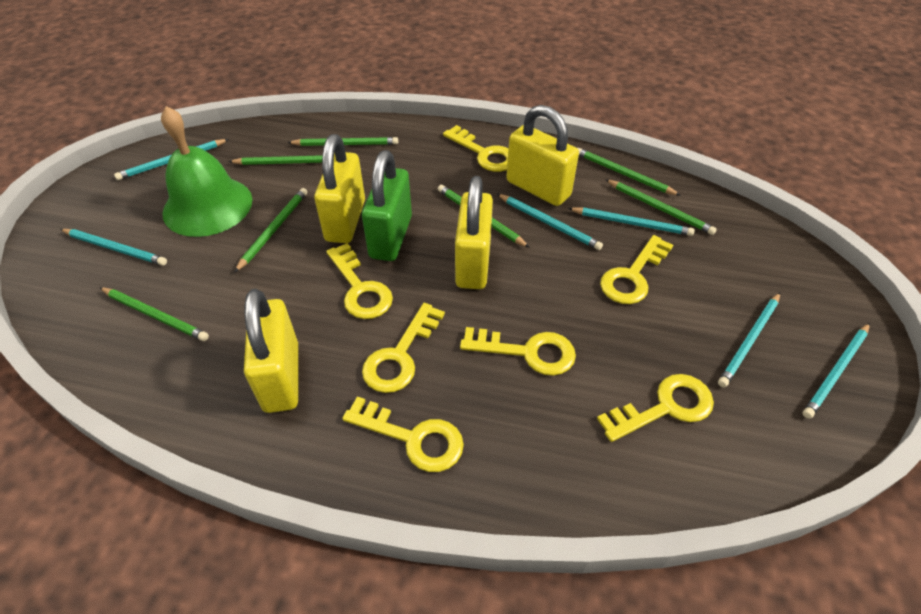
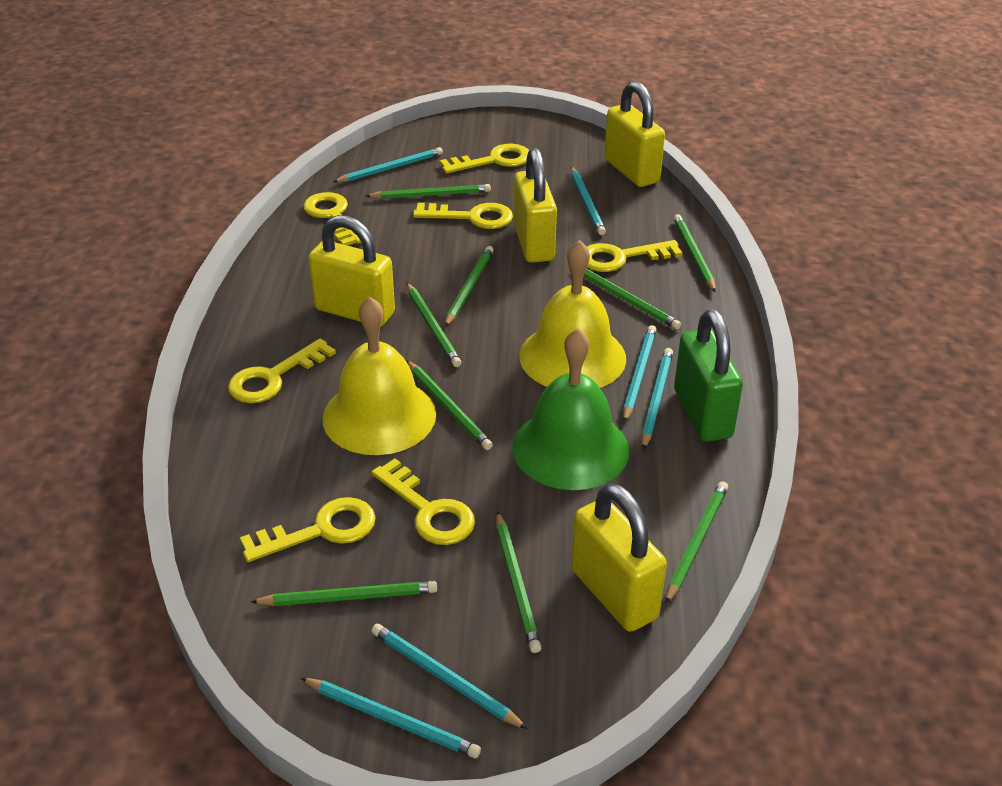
green pencil: [99,287,209,341] [228,155,323,165] [234,188,307,273] [287,137,398,146] [438,185,530,248] [577,148,681,196] [605,179,717,235] = 7 -> [251,581,437,606] [366,184,491,199] [406,360,493,450] [407,283,461,367] [445,246,494,327] [496,511,542,653] [584,269,681,330] [666,481,728,604] [674,214,716,292] = 9
yellow bell: none = 0 -> [322,297,436,455] [519,240,626,388] = 2

